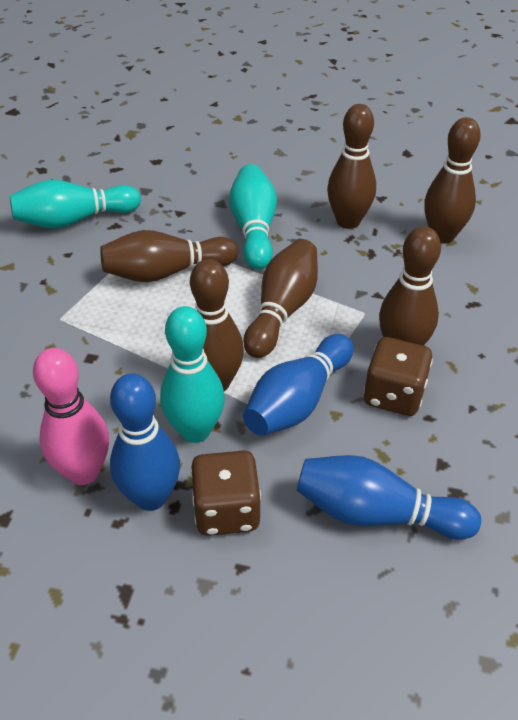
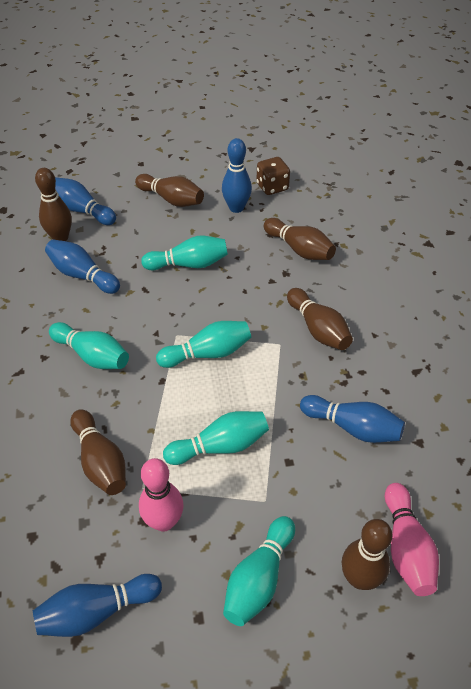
blue bowling pin: [110,373,180,511] [243,334,354,436] [297,455,481,540] = 3 -> [33,574,162,637] [45,239,120,294] [55,177,116,225] [222,138,252,213] [300,395,405,443] = 5
brown dice: [191,450,261,536] [364,337,433,416] = 2 -> [257,157,290,195] = 1
pink bowling pin: [33,348,109,485] = 1 -> [139,458,184,532] [385,483,439,596] = 2
turquoise bowling pin: [10,180,141,229] [160,306,225,443] [229,164,277,270] = 3 -> [49,322,129,369] [141,236,228,270] [156,321,251,368] [163,411,269,465] [223,516,295,626] = 5

